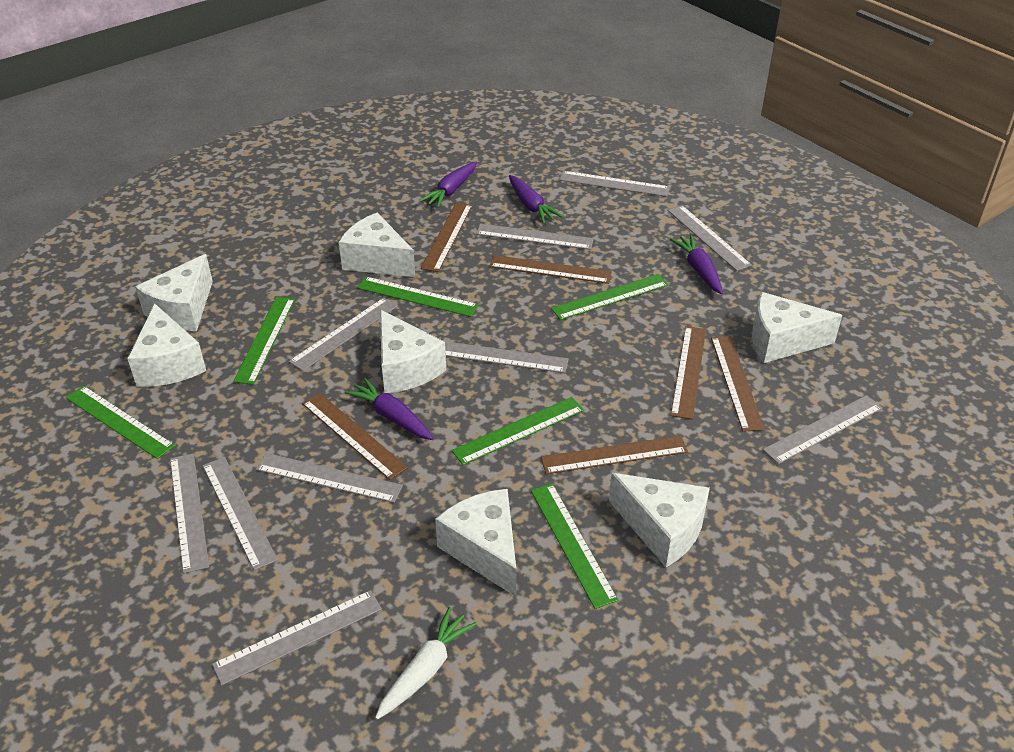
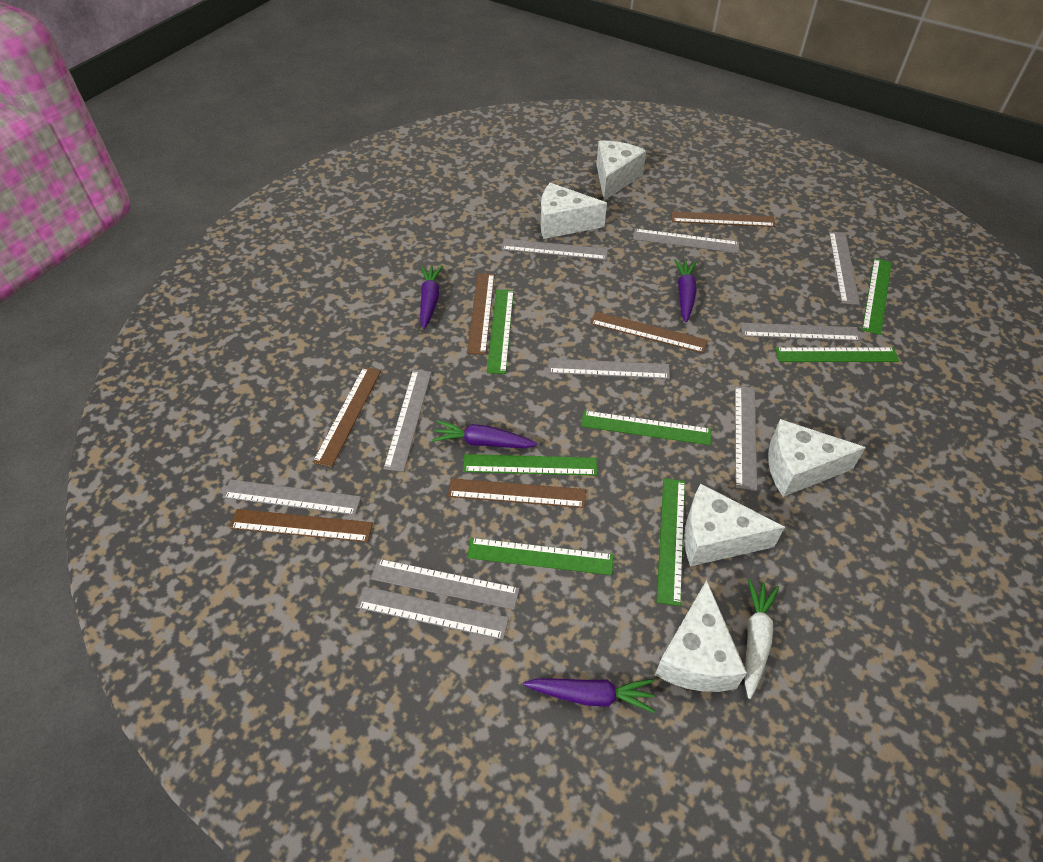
green ruler: [66,386,175,459] [233,297,295,385] [357,277,479,317] [451,397,584,465] [531,483,618,609] [551,274,669,320] = 6 -> [463,454,597,476] [467,538,613,575] [487,289,514,374] [581,410,711,445] [657,478,685,606] [775,347,899,362] [862,258,892,335] = 7
white cheese: [127,304,206,387] [135,254,213,331] [339,213,415,277] [380,310,446,393] [435,489,516,597] [609,473,710,567] [752,292,842,363] = 7 -> [541,183,607,239] [596,141,646,201] [655,580,747,692] [684,484,785,566] [768,419,866,497] = 5

